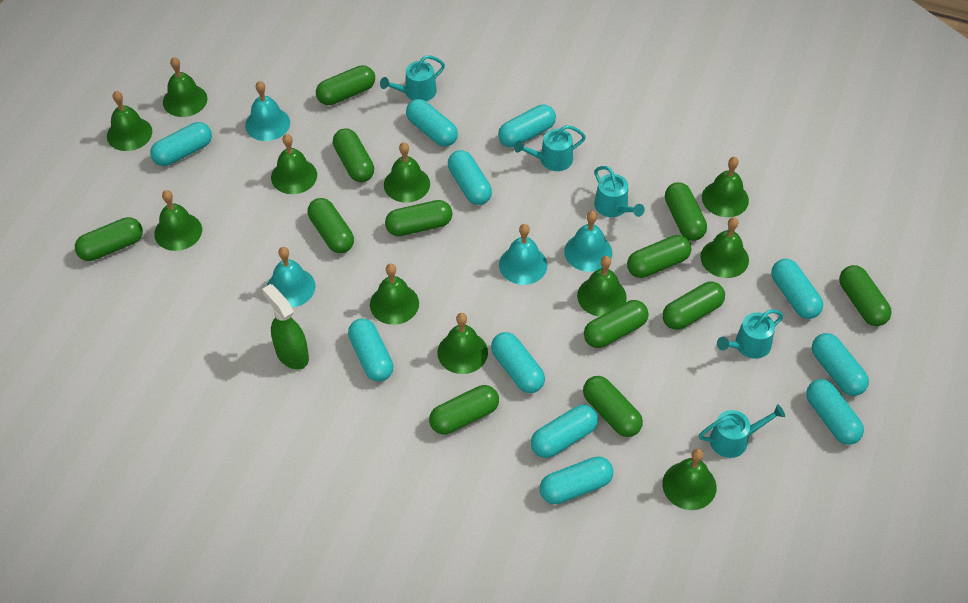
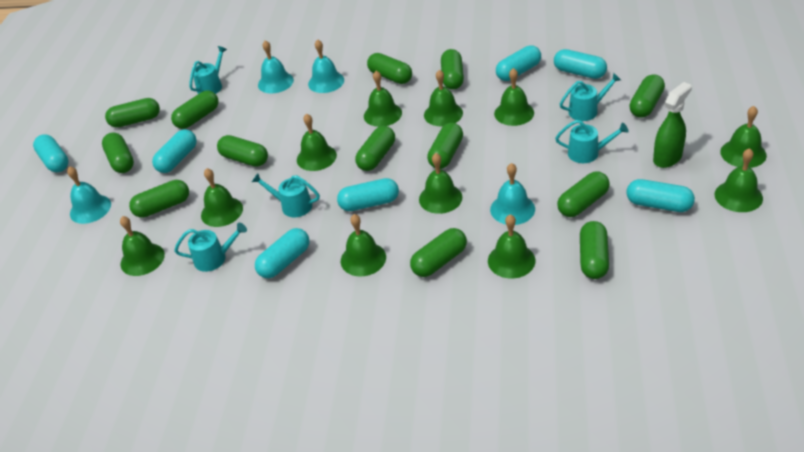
green capsule: [75,217,143,261] [308,198,354,253] [316,65,375,105] [333,128,374,182] [385,200,452,236] [429,385,499,435] [583,376,643,437] [584,300,648,348] [627,235,692,278] [662,282,725,330] [665,182,707,241] [839,265,892,326] = 12 -> [102,133,134,173] [105,98,160,128] [129,180,189,218] [171,90,219,129] [217,135,268,167] [355,126,395,171] [367,53,412,84] [410,228,467,277] [427,123,463,169] [441,49,464,90] [557,172,610,217] [580,221,609,279] [629,74,665,118] = 13
turquoise capsule: [150,122,212,166] [348,319,394,382] [406,99,458,147] [448,150,492,205] [491,332,545,393] [498,105,556,147] [531,405,598,458] [540,456,613,504] [771,259,823,319] [806,379,864,445] [812,333,869,396] = 11 -> [33,135,69,172] [152,129,197,173] [255,228,309,278] [337,178,399,211] [496,45,541,81] [554,49,607,79] [626,179,695,212] = 7

